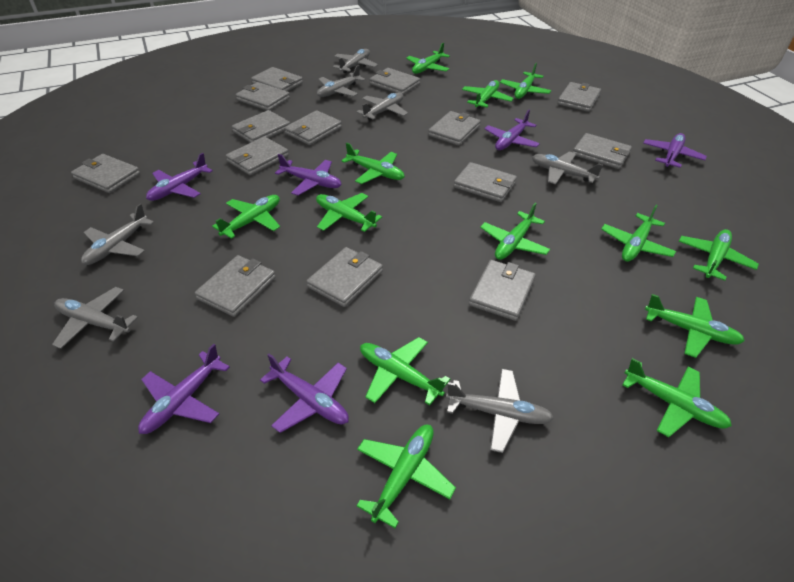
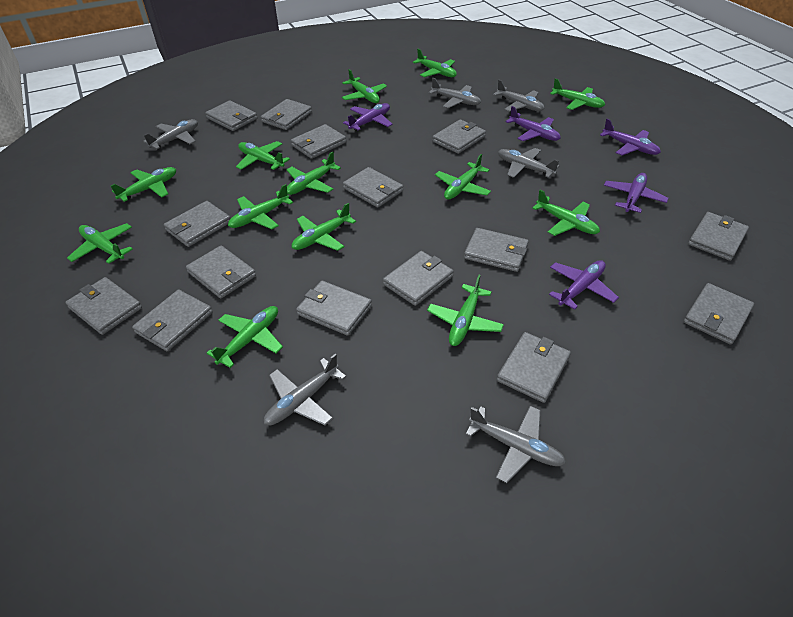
grey plane: [52,287,138,349] [81,204,154,265] [317,65,365,97] [333,49,378,73] [357,92,408,120] [446,369,554,453] [532,152,603,185] = 7 -> [143,119,198,149] [264,354,346,425] [429,78,481,108] [465,406,566,483] [493,80,544,112] [498,148,559,178] = 6
grey wallet: [71,154,140,193] [195,255,276,317] [226,136,289,175] [232,110,290,143] [236,82,290,110] [251,67,303,91] [284,110,342,145] [306,247,383,307] [370,68,420,95] [428,111,481,146] [454,162,517,202] [469,260,536,321] [557,82,601,112] [573,133,632,169] = 14 -> [65,277,142,335] [132,290,213,351] [164,201,230,247] [186,245,256,299] [205,100,258,131] [261,99,312,130] [291,124,346,159] [296,280,372,336] [343,167,403,208] [383,251,454,306] [432,119,486,154] [464,228,529,272] [497,332,571,403] [684,283,754,345] [688,212,749,261] = 15
purple plane: [138,344,230,434] [146,153,213,201] [260,354,349,433] [275,154,342,196] [484,110,540,150] [643,133,707,168] = 6 -> [343,103,393,131] [506,106,561,141] [549,260,619,310] [600,119,661,156] [604,173,669,213] = 5

